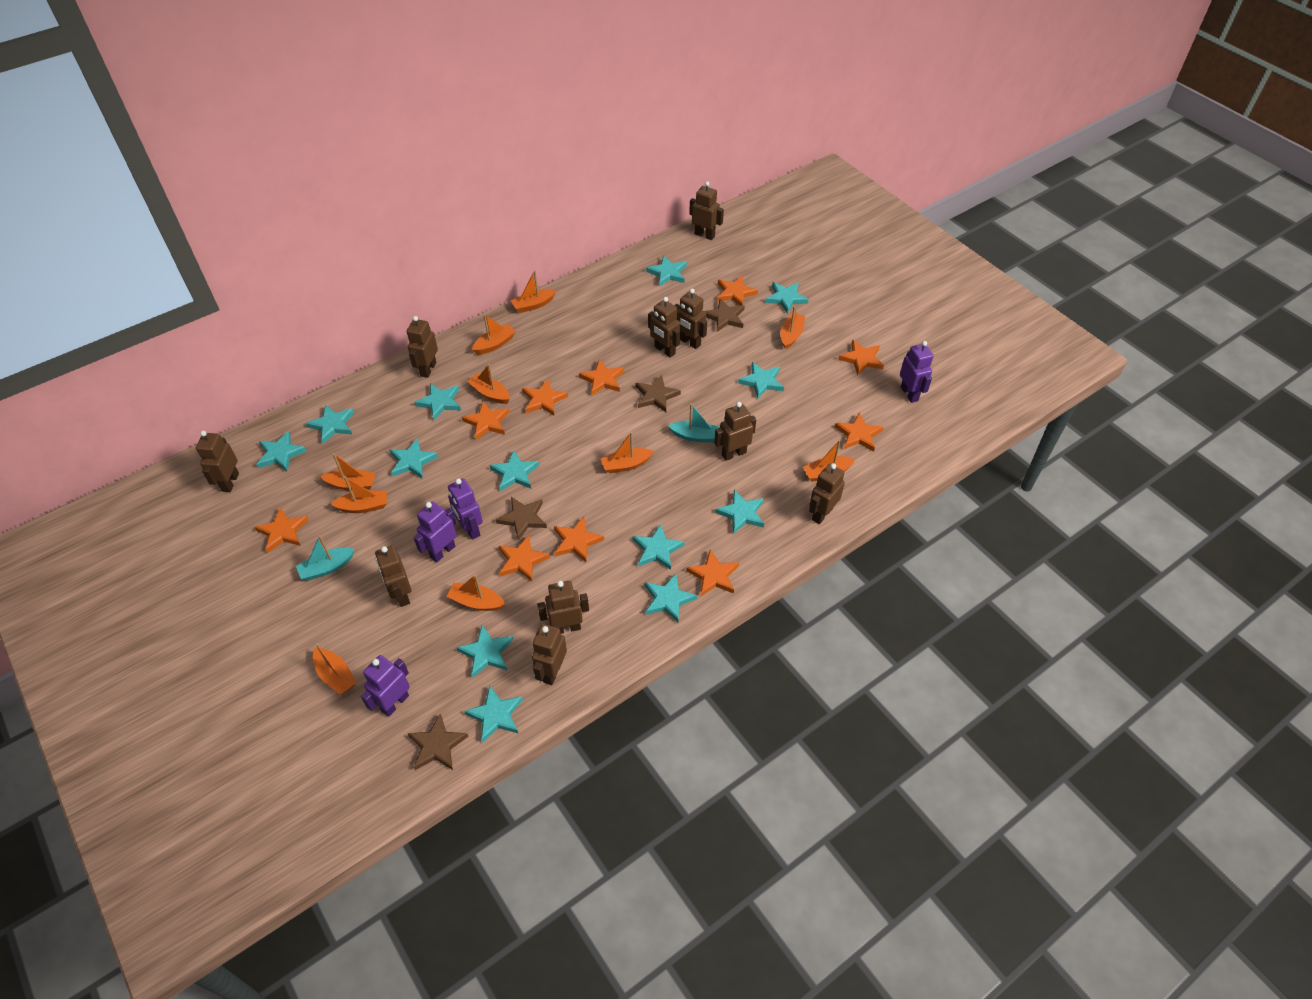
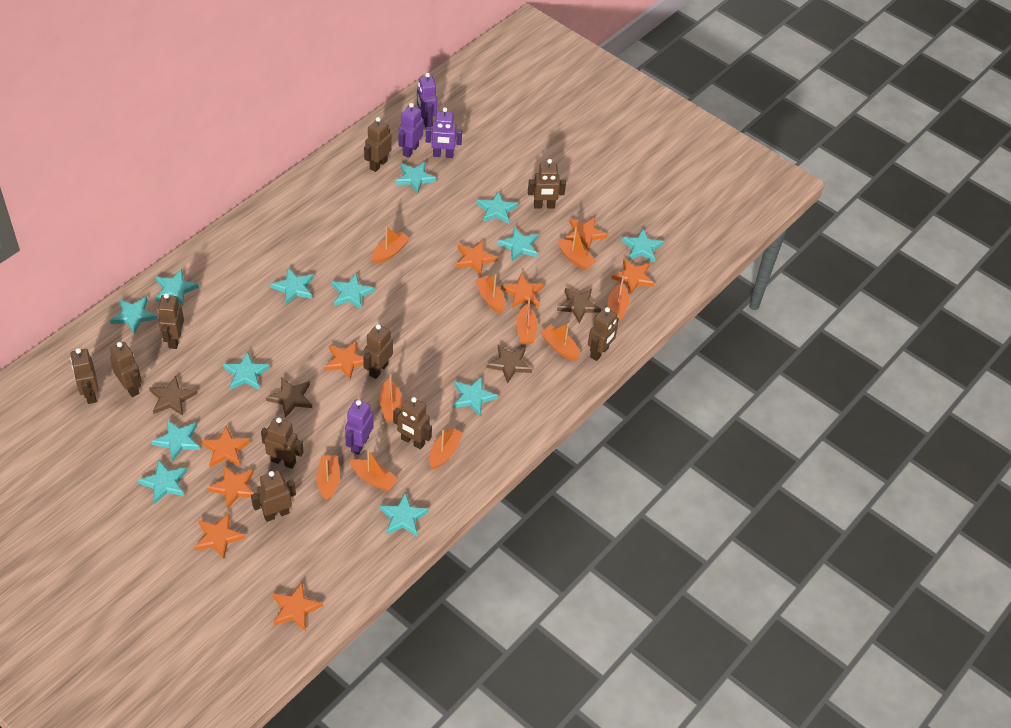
orange star: [254,508,309,553] [462,401,510,440] [499,535,550,582] [522,379,568,416] [554,517,604,562] [579,359,624,395] [686,550,739,596] [717,276,758,306] [835,413,883,452] [838,340,884,376] = 10 -> [194,513,245,559] [201,426,250,467] [207,466,254,509] [272,583,323,631] [324,341,364,380] [456,241,498,276] [501,273,544,308] [566,217,607,251] [611,259,655,295] = 9
turquoise boat: [296,535,355,580] [668,403,720,443] = 2 -> none = 0

